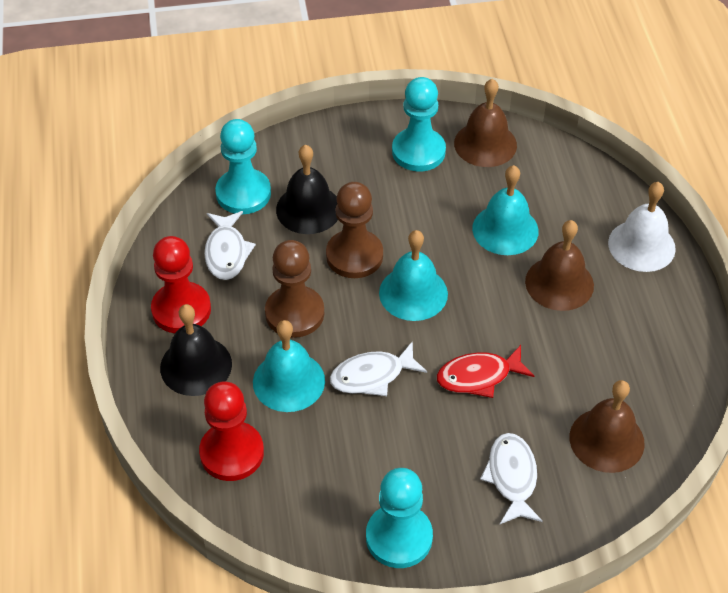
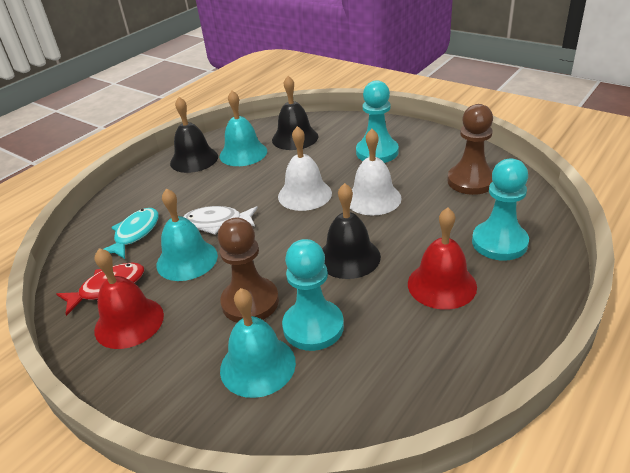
black bell: [160,304,232,396] [276,145,338,234] = 2 -> [170,97,218,173] [272,76,319,150] [322,183,381,279] = 3
brown bell: [454,79,517,167] [525,220,594,311] [570,380,645,473] = 3 -> none = 0
red bell: none = 0 -> [94,248,164,349] [408,208,477,310] = 2
red pawn: [151,236,211,333] [199,381,264,481] = 2 -> none = 0
turquoise fish: none = 0 -> [104,208,159,259] = 1
white bell: [608,182,676,272] = 1 -> [278,126,332,211] [350,129,402,216] = 2
white fish: [204,211,256,280] [330,341,427,396] [480,433,543,524] = 3 -> [183,206,258,235] = 1

